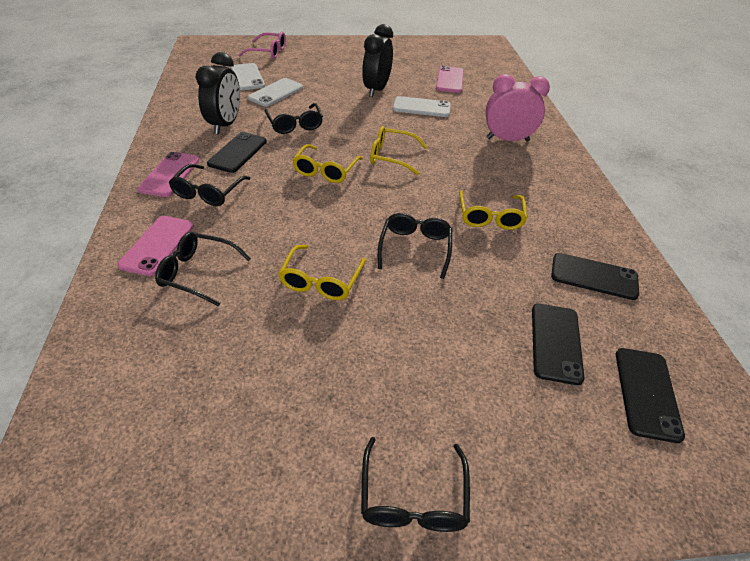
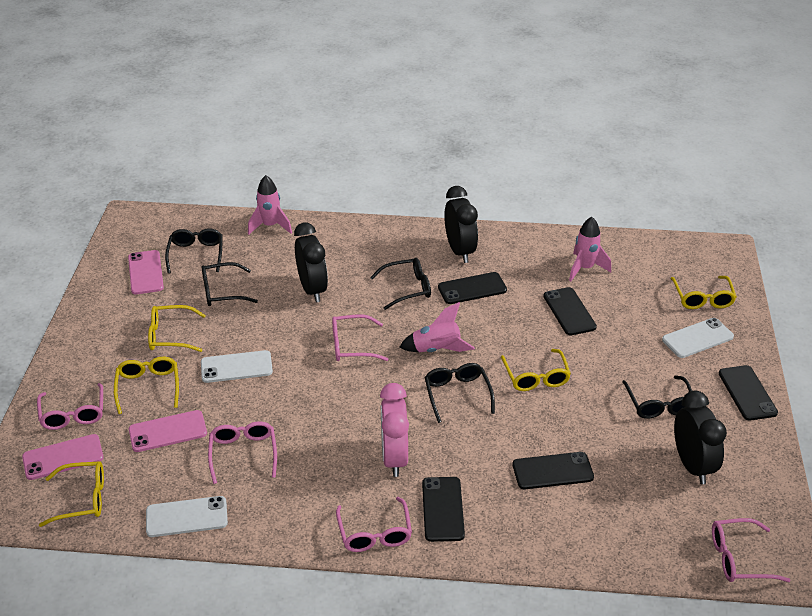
black clock: [196,52,240,134] [362,24,393,97] = 2 -> [294,223,328,302] [444,186,478,263] [674,391,727,484] = 3
black phone: [207,132,267,173] [532,304,585,385] [551,253,639,300] [616,348,685,443] = 4 -> [422,477,465,542] [438,272,507,304] [512,452,594,489] [543,287,597,335] [719,365,778,421] = 5
pink glasses: [238,32,286,59] = 1 -> [37,383,103,430] [208,422,277,484] [332,314,389,361] [336,497,412,552] [712,518,791,582] = 5
pink rocket: none = 0 -> [248,175,292,235] [400,302,475,352] [569,217,611,281] = 3
yellow glasses: [278,245,366,300] [292,144,362,183] [370,126,427,175] [459,190,527,230] = 4 -> [39,461,104,527] [114,357,179,414] [148,305,206,352] [501,349,571,391] [670,276,737,309] = 5

